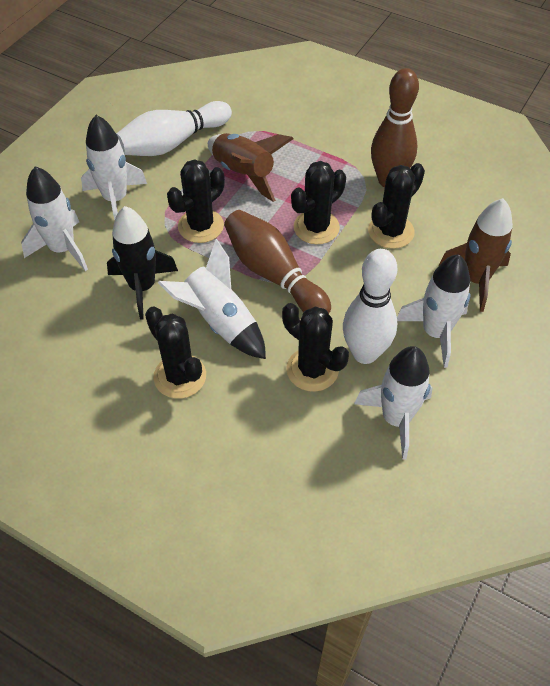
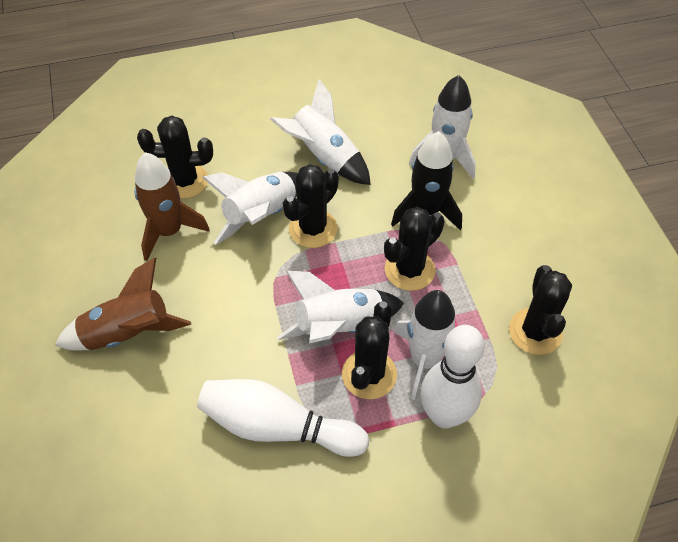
brown bowling pin: [224,210,331,314] [371,68,419,187] = 2 -> none = 0

